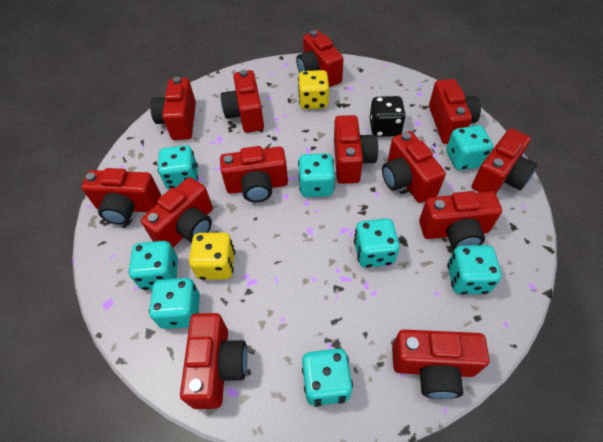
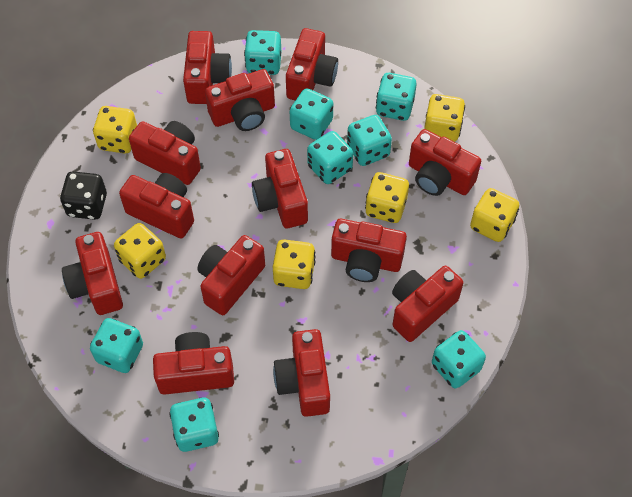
yellow dice: [189,232,235,280] [298,70,329,109] = 2 -> [93,106,137,153] [114,223,166,279] [273,239,315,289] [365,172,409,223] [424,94,465,142] [470,188,519,242] = 6

